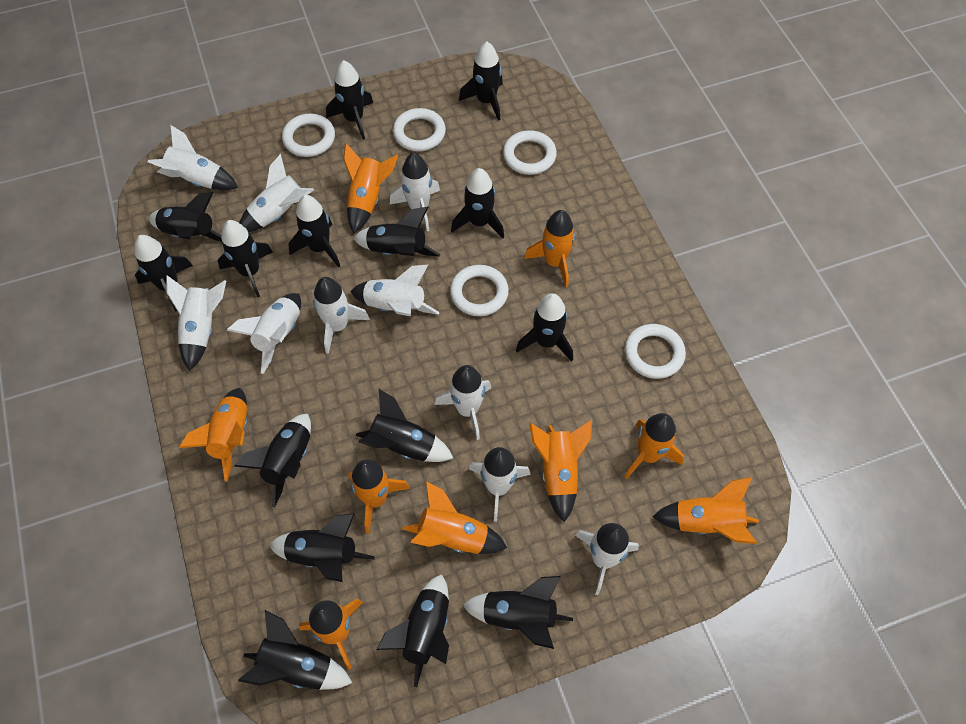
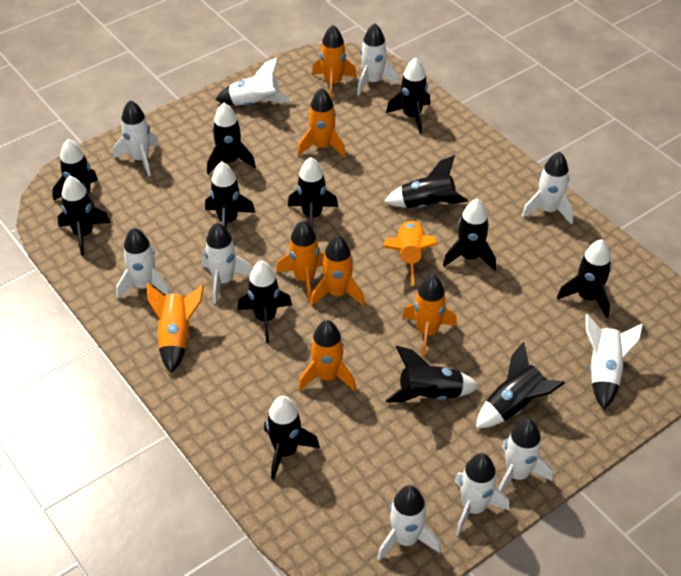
black rocket: [134,235,193,312] [149,192,222,241] [218,220,273,297] [234,414,311,507] [238,610,352,690] [269,513,375,582] [288,195,340,268] [326,60,373,140] [353,207,440,257] [356,389,453,462] [376,574,449,687] [451,168,504,238] [459,42,503,121] [462,576,573,649] [516,293,573,362] = 15 -> [53,139,98,207] [58,176,110,256] [205,162,255,228] [207,103,256,174] [237,260,292,343] [264,396,320,480] [288,157,338,229] [384,155,468,208] [385,346,480,402] [386,58,430,133] [443,199,496,271] [476,342,565,428] [557,239,612,318] = 13
orange rocket: [179,388,247,482] [299,599,363,670] [343,143,398,234] [348,460,410,533] [402,481,507,554] [524,210,575,287] [529,420,592,522] [625,413,684,479] [652,477,759,544] = 9 -> [147,283,204,373] [277,221,324,302] [298,88,346,158] [298,320,356,391] [311,235,365,306] [312,25,357,100] [383,219,437,286] [402,275,457,357] = 8
white ring: [282,114,335,157] [393,108,446,151] [450,265,509,316] [503,130,557,175] [625,324,686,379] = 5 -> none = 0

